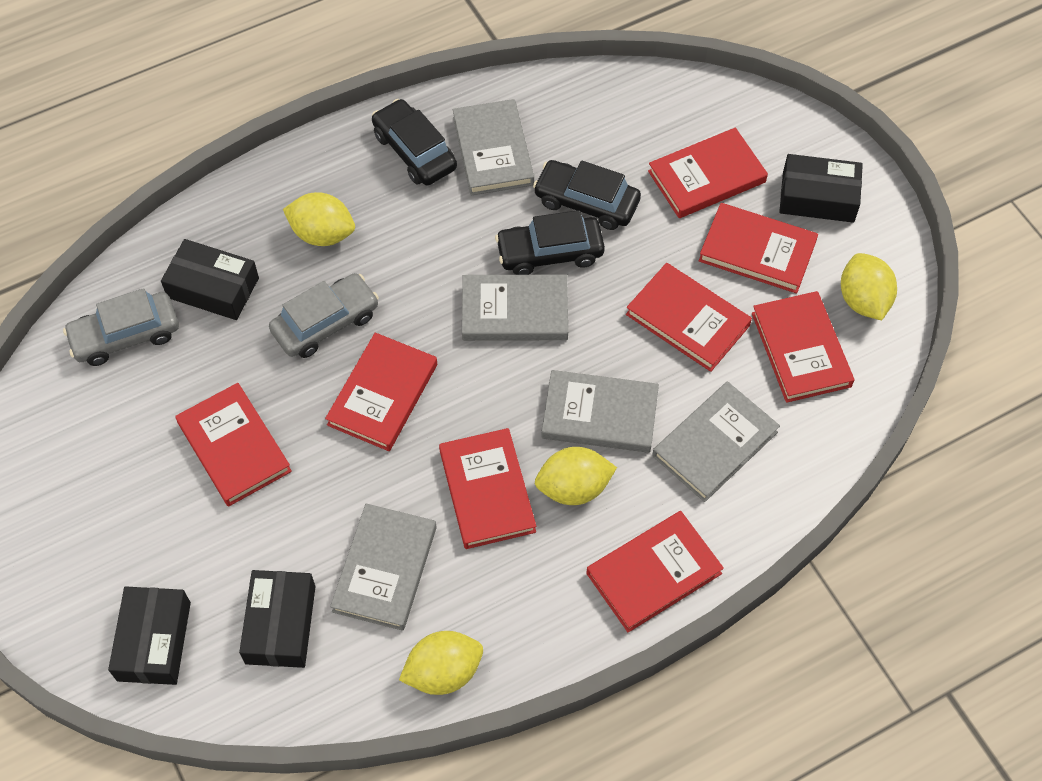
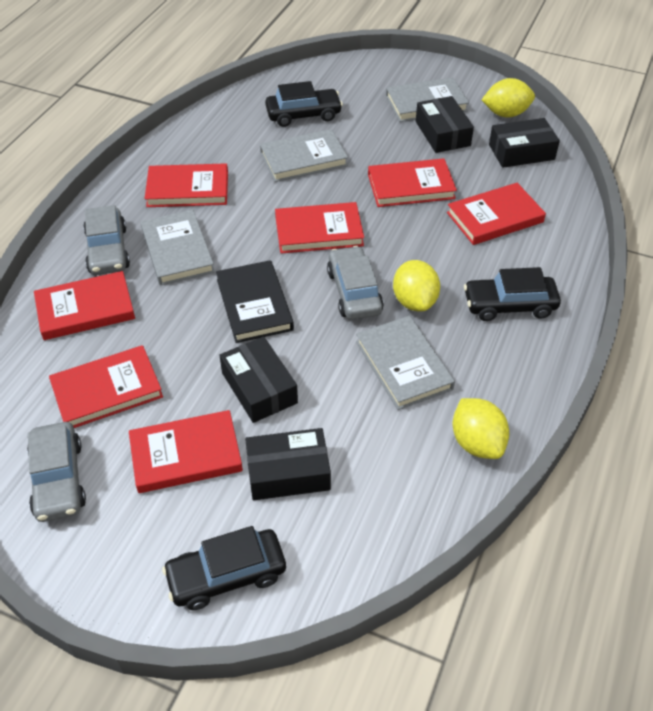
black book: none = 0 -> [216,260,294,343] = 1
grey book: [330,504,436,631] [453,99,534,196] [462,275,568,341] [542,370,659,453] [652,381,780,502] = 5 -> [141,210,215,286] [260,129,348,182] [356,316,455,410] [386,77,469,122] = 4
grey car: [63,288,179,366] [269,273,379,358] = 2 -> [27,422,86,522] [83,205,130,275] [327,246,384,320] = 3
red book: [175,383,292,506] [325,333,437,451] [439,428,536,549] [586,511,724,632] [626,263,752,372] [648,128,768,218] [699,203,818,293] [752,291,854,403] = 8 -> [34,271,135,340] [49,345,163,428] [129,410,243,493] [145,163,228,207] [275,202,364,254] [368,158,457,207] [447,183,546,245] = 7
yellow lemon: [283,192,355,246] [399,631,483,695] [535,447,617,505] [841,253,897,320] = 4 -> [393,260,440,312] [453,398,509,459] [482,78,535,118] = 3

